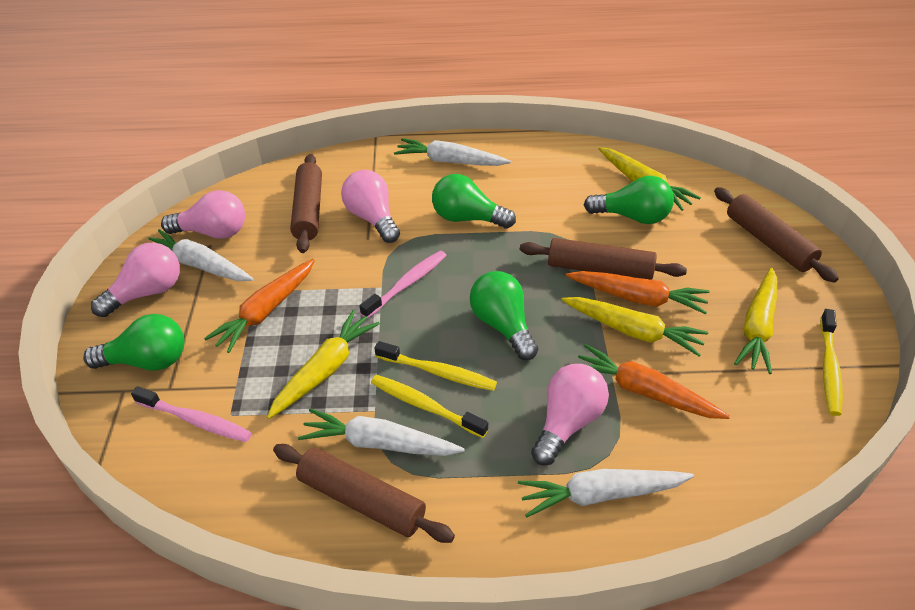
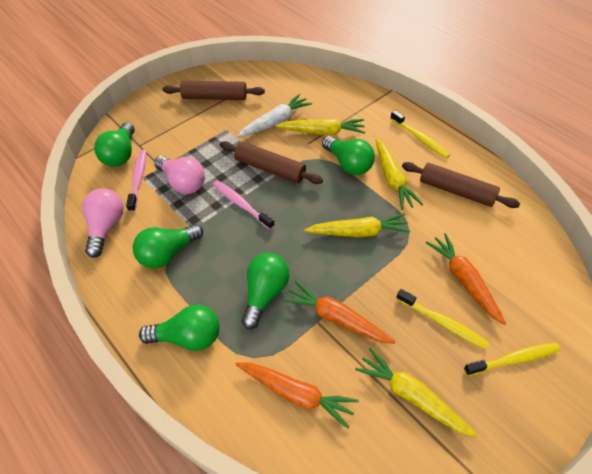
brown rolling pin: [273,444,455,543] [290,154,322,253] [520,238,687,280] [714,187,839,283] = 4 -> [163,81,265,100] [220,141,323,184] [402,162,520,208] = 3
green light bulb: [83,314,184,371] [432,174,516,229] [470,271,538,360] [584,176,674,224] = 4 -> [94,122,135,167] [133,224,203,268] [139,304,220,351] [242,253,289,329] [322,136,375,175] = 5
pink light bulb: [91,243,180,317] [161,190,245,239] [341,170,400,243] [531,364,609,466] = 4 -> [82,188,124,258] [154,156,205,194] = 2
white carrot: [148,229,254,281] [298,408,465,456] [394,138,511,166] [518,469,694,518] = 4 -> [237,94,312,138] = 1

